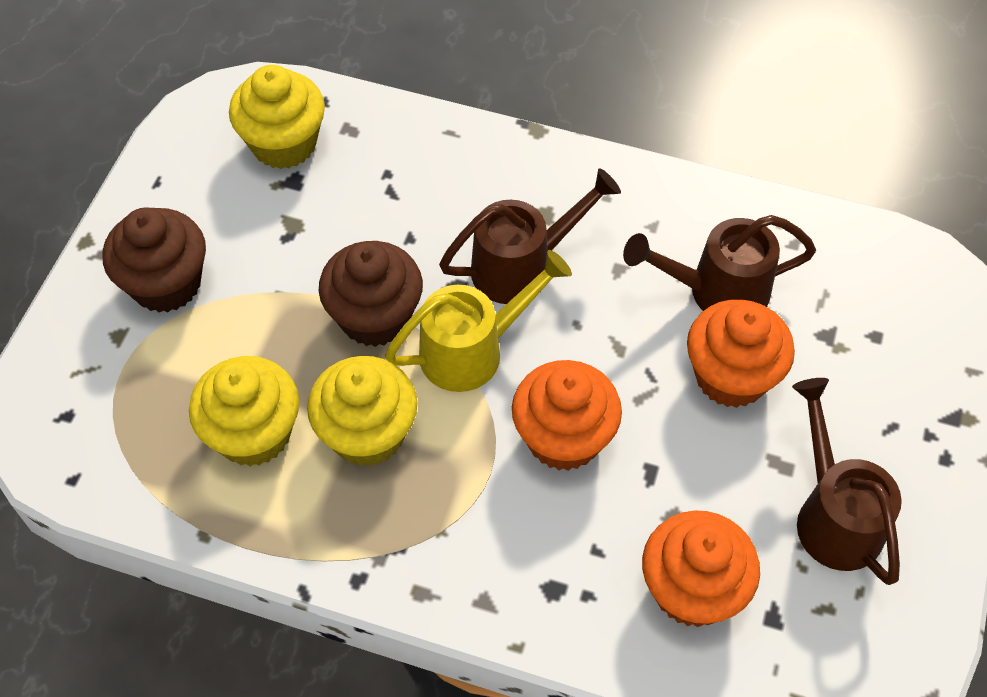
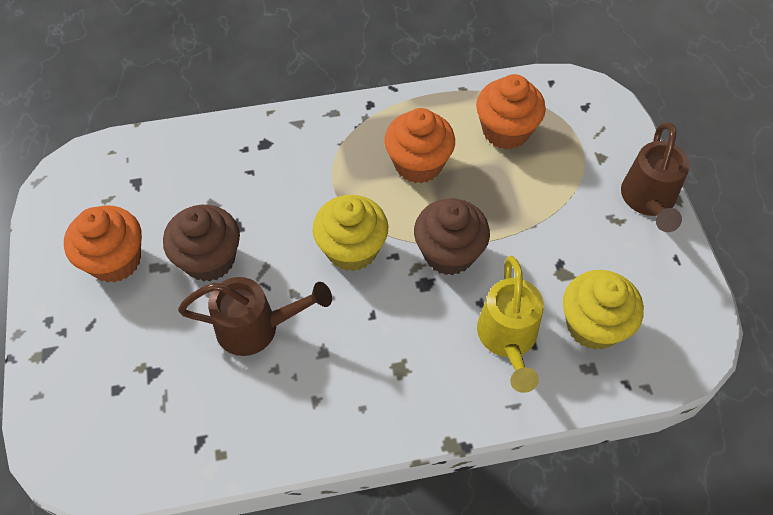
brown watering can: [439,168,621,304] [623,215,816,311] [792,378,902,585] = 3 -> [178,277,332,356] [621,122,690,232] = 2
yellow cupcake: [189,356,299,466] [229,65,325,169] [307,356,417,466] = 3 -> [313,195,388,271] [563,270,644,350] = 2

